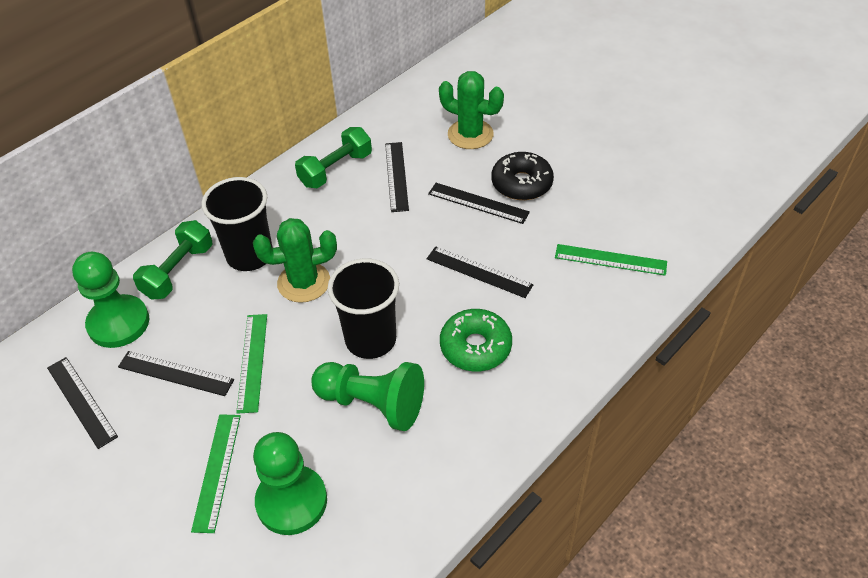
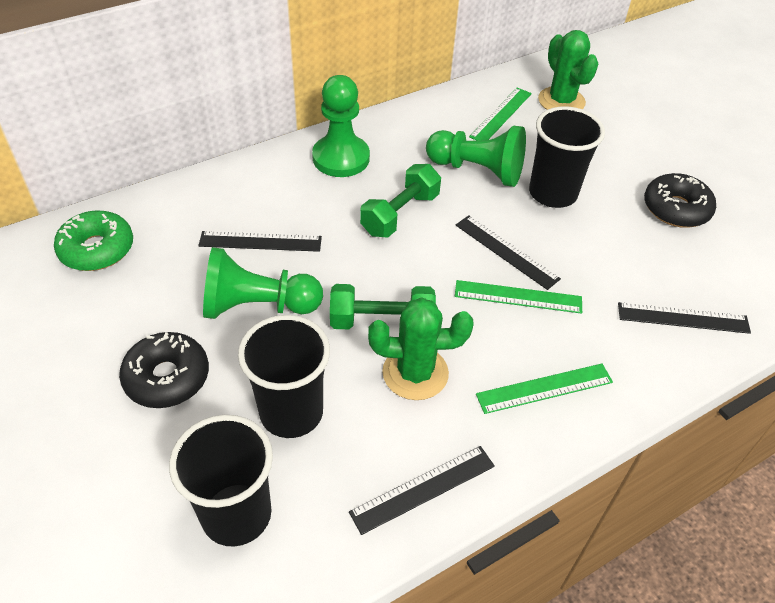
black cup: [201,177,273,271] [327,259,399,359] = 2 -> [169,415,273,547] [238,315,330,438] [529,106,605,208] = 3
black donut: [491,152,554,200] = 1 -> [119,332,209,408] [644,173,716,227] = 2
black ruler: [47,357,118,449] [118,351,234,396] [385,142,409,212] [427,246,534,298] [428,183,530,224] = 5 -> [198,231,322,252] [349,446,495,535] [456,215,561,290] [618,302,751,334] = 4

